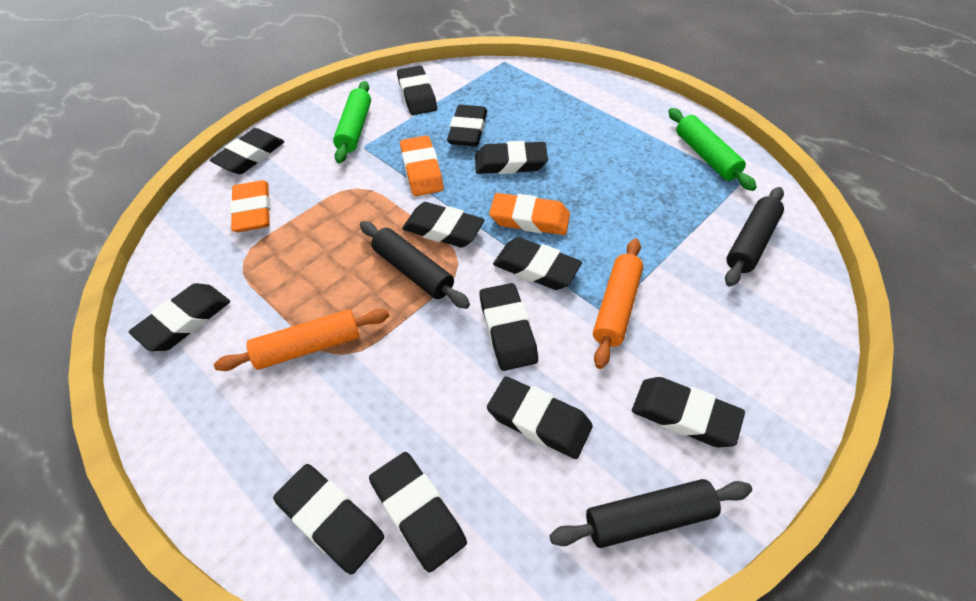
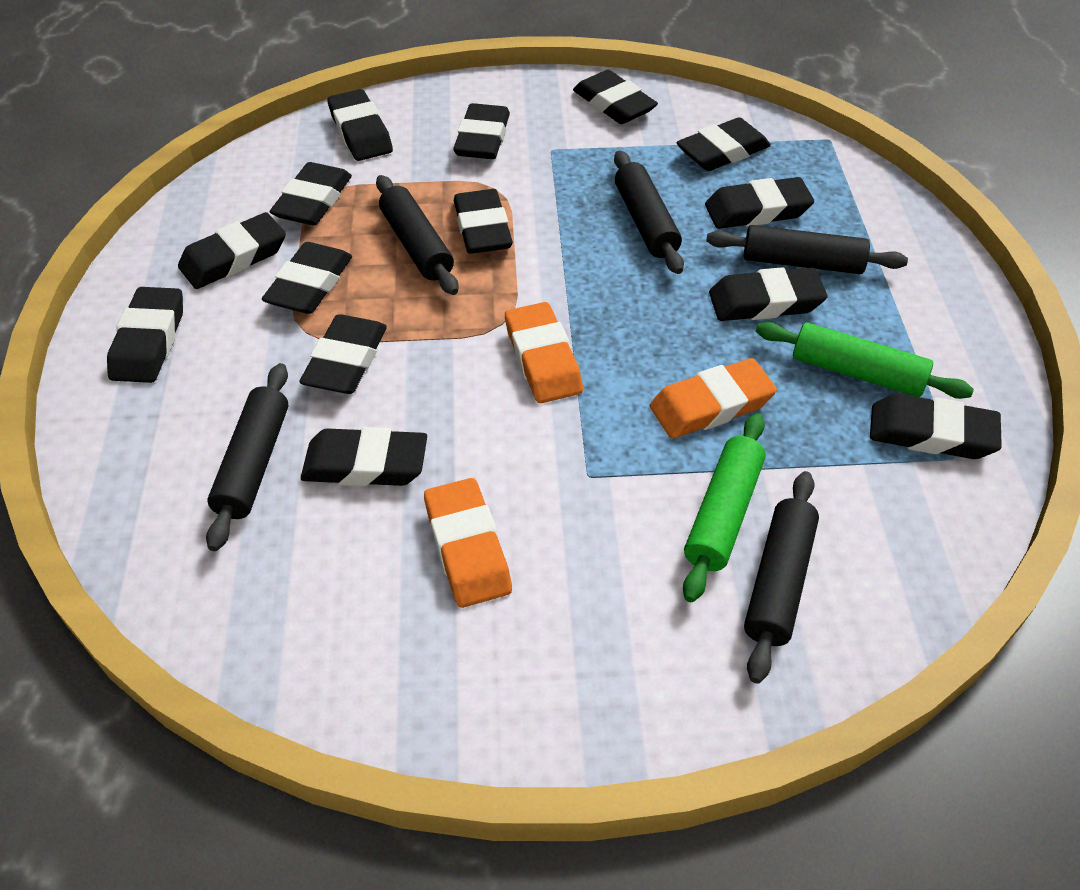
black eraser: [129,283,230,351] [210,128,284,174] [273,464,384,575] [369,452,467,573] [397,66,437,115] [402,202,485,247] [447,105,487,147] [475,141,548,174] [479,283,538,371] [487,376,593,459] [493,237,582,290] [632,377,745,447] = 12 -> [107,287,183,383] [178,212,286,289] [262,242,352,314] [270,162,352,225] [299,314,387,394] [301,427,427,486] [327,89,393,161] [453,103,510,159] [454,189,513,254] [573,70,658,124] [677,117,771,171] [705,177,814,229] [709,267,828,321] [870,393,1002,459] = 14
black rolling pin: [360,221,470,309] [549,479,752,548] [725,187,784,287] = 3 -> [206,363,289,551] [376,175,458,295] [614,150,684,274] [706,225,908,274] [744,471,819,683] = 5
orange rolling pin: [214,309,389,371] [593,239,643,369] = 2 -> none = 0

